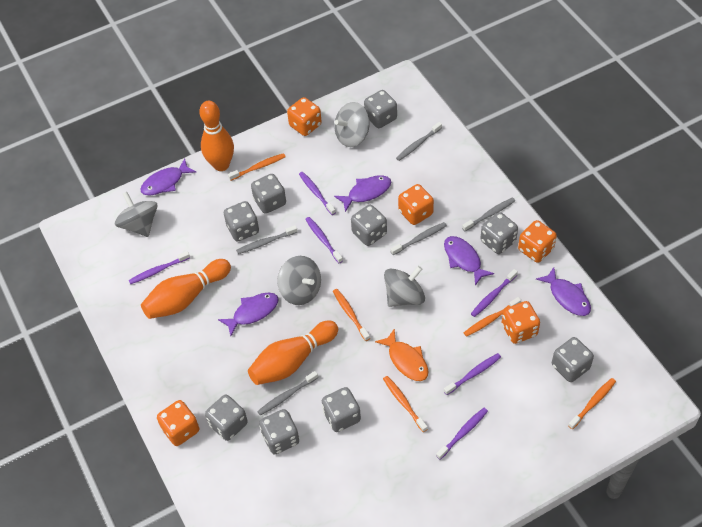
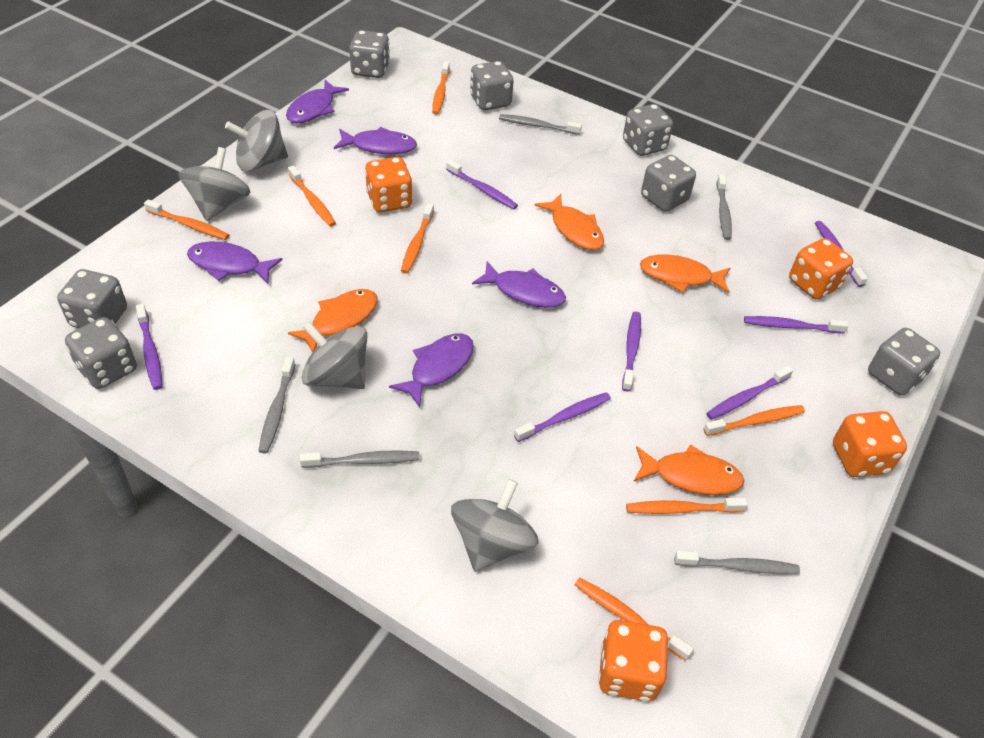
grey dice: [205,395,248,441] [224,201,259,241] [251,174,286,214] [259,409,299,455] [322,387,361,432] [351,204,387,246] [364,90,397,128] [480,212,518,254] [552,337,594,382] = 9 -> [57,269,127,328] [65,317,137,389] [349,30,390,78] [470,61,514,111] [623,104,673,156] [641,155,696,212] [868,328,940,395] = 7
orange bowling pin: [141,259,231,319] [199,101,234,171] [248,320,338,385] = 3 -> none = 0
orange dice: [157,400,199,446] [287,97,322,136] [398,184,434,225] [502,301,540,344] [518,220,557,263] = 5 -> [365,157,413,212] [598,620,669,701] [789,238,853,299] [833,411,907,477] = 4
orange fish: [375,328,429,381] = 1 -> [288,289,378,353] [534,194,604,250] [633,444,744,495] [640,254,730,293] = 4
orange toothbrush: [228,153,286,181] [333,289,370,341] [383,376,427,432] [464,297,521,337] [568,378,616,429] = 5 -> [144,199,229,240] [288,165,336,227] [401,203,434,273] [432,61,450,115] [574,577,693,661] [626,498,748,514] [703,405,805,436] = 7
purple toothbrush: [129,251,190,284] [299,172,336,215] [305,217,343,263] [436,408,488,460] [444,353,501,395] [471,269,518,317] = 6 -> [136,304,163,390] [446,160,518,209] [514,392,611,442] [622,312,641,392] [706,366,793,420] [744,316,848,334] [815,221,868,287] = 7

